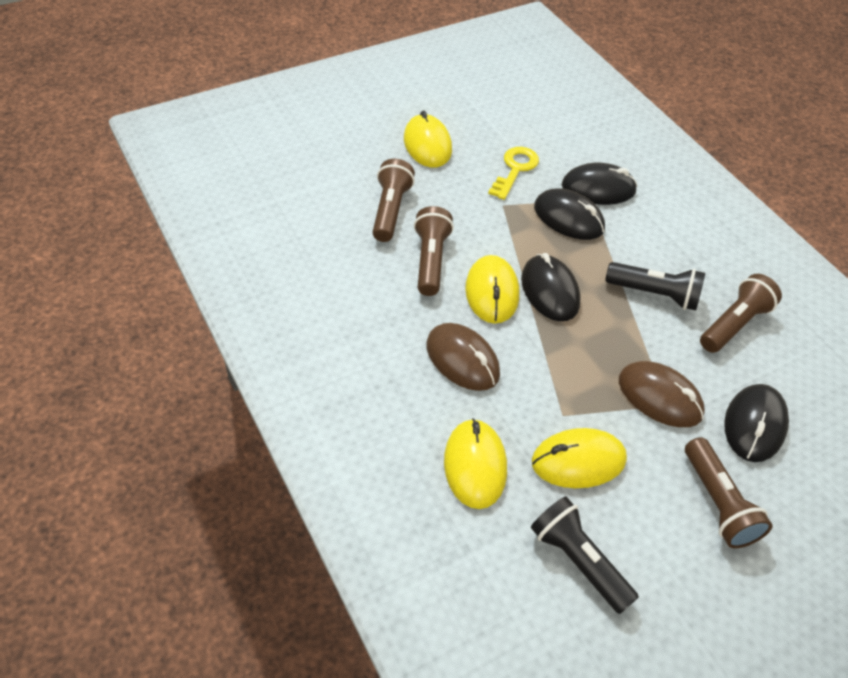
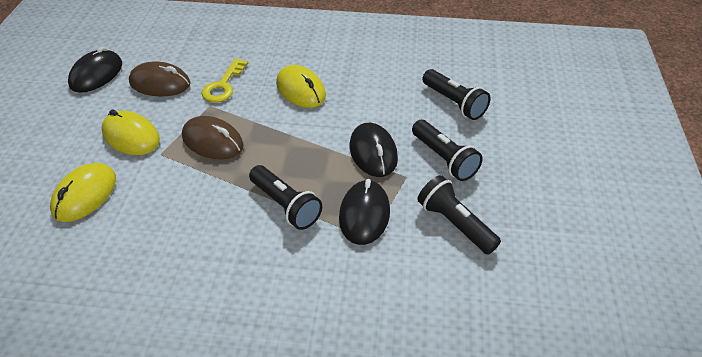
black flashlight: [531,496,639,614] [605,262,705,310] = 2 -> [249,165,322,230] [412,120,483,181] [417,175,501,255] [423,69,491,120] = 4
black mouse: [521,253,581,321] [534,188,605,240] [562,163,638,205] [724,384,789,462] = 4 -> [68,46,122,93] [339,179,390,245] [350,123,398,177] = 3
brown flashlight: [372,159,415,242] [414,206,454,296] [685,437,772,548] [700,274,782,353] = 4 -> none = 0
yellow mouse: [404,110,452,167] [444,418,507,509] [465,255,519,324] [532,428,627,488] = 4 -> [50,163,116,222] [102,109,160,155] [276,65,326,108] = 3

